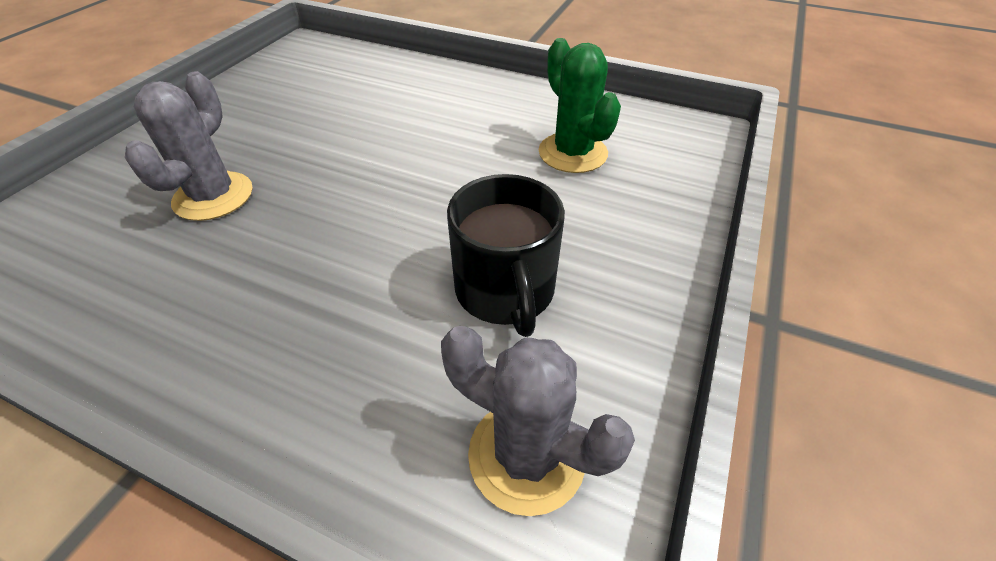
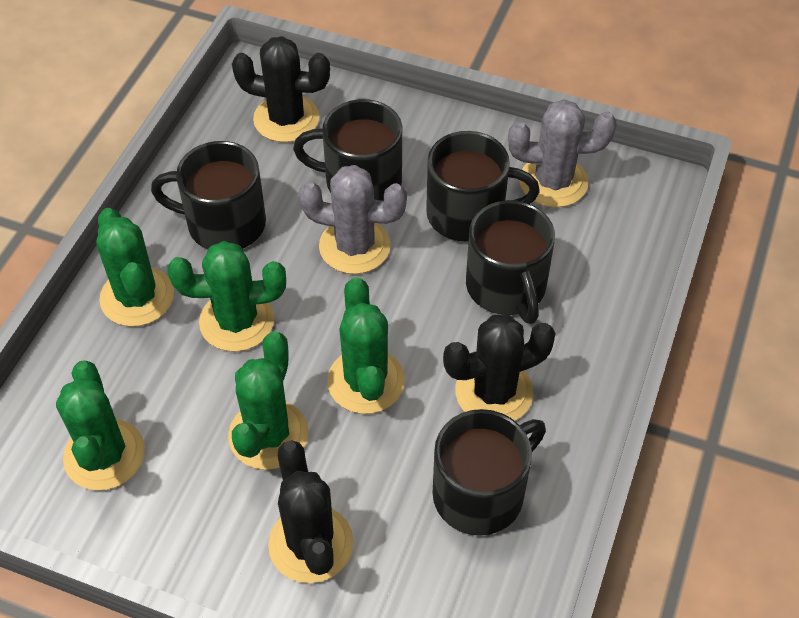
black cactus: none = 0 -> [232,36,330,142] [268,440,353,583] [443,315,556,421] = 3
black mug: [447,174,565,337] = 1 -> [151,141,266,249] [293,99,402,201] [426,131,540,242] [433,409,546,536] [466,200,555,324] = 5
green cactus: [539,38,621,173] = 1 -> [56,360,145,490] [97,208,174,327] [167,241,286,352] [228,331,309,470] [327,277,405,414] = 5

